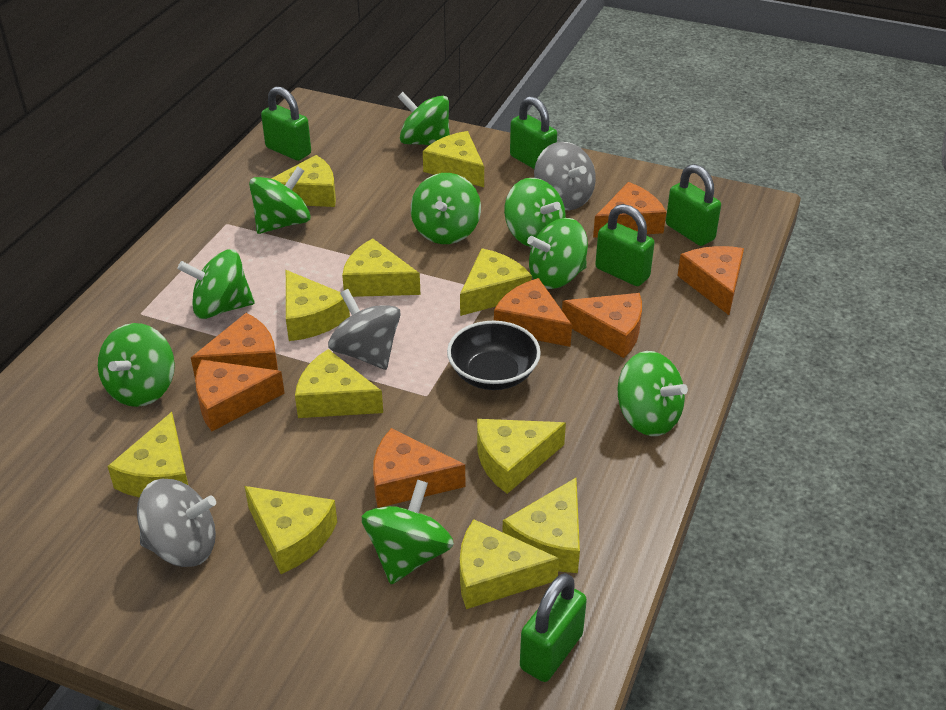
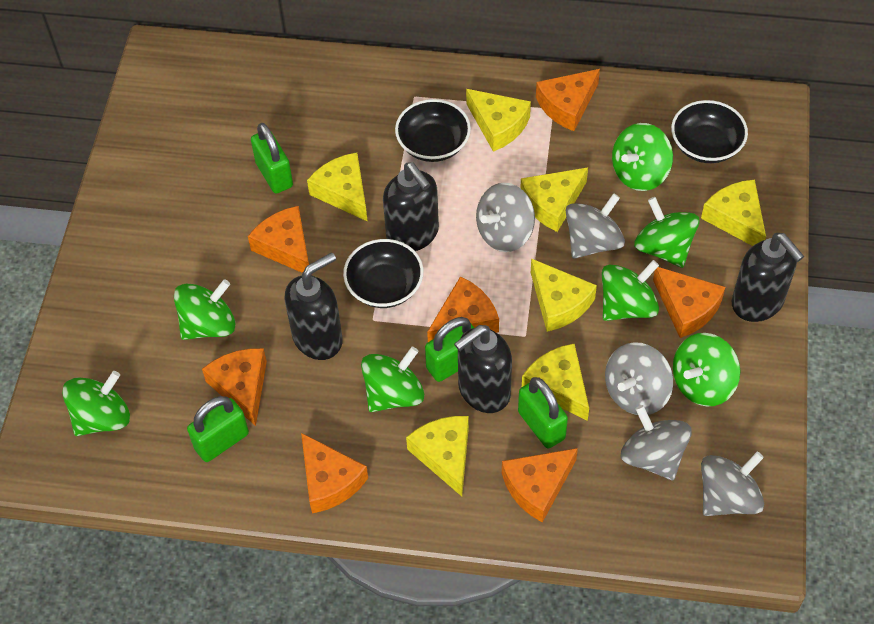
black bowl: [447,321,541,390] = 1 -> [343,239,424,308] [395,99,471,162] [671,100,748,163] = 3
black soap dispenser: none = 0 -> [284,252,343,360] [383,162,439,251] [454,325,512,413] [732,233,804,322] = 4
green padlock: [261,86,311,161] [510,96,557,169] [520,573,587,682] [595,204,654,286] [666,164,721,246] = 5 -> [187,396,249,462] [251,123,293,194] [425,317,474,382] [518,377,568,449] = 4
green spinning top: [98,323,175,407] [177,249,255,319] [249,166,311,234] [362,480,454,584] [398,92,450,145] [411,173,481,244] [504,178,566,248] [527,218,588,289] [618,351,688,436] = 9 -> [62,371,130,436] [174,279,235,340] [361,347,424,412] [602,260,659,321] [612,123,673,191] [634,197,699,268] [673,333,740,406] = 7
grey spinning top: [137,479,216,567] [328,289,401,370] [534,142,596,210] = 3 -> [476,183,535,252] [566,193,625,259] [605,342,673,415] [621,405,692,480] [701,452,764,516] = 5
yellow cheese: [107,412,188,498] [244,486,337,574] [271,155,336,207] [286,270,350,341] [295,349,383,418] [342,238,421,297] [423,131,484,187] [460,248,532,316] [460,519,559,609] [477,419,566,494] [502,478,580,573] = 11 -> [307,152,368,222] [406,416,469,496] [466,89,531,152] [520,167,588,232] [522,344,589,421] [531,258,597,332] [701,180,766,246] = 7

